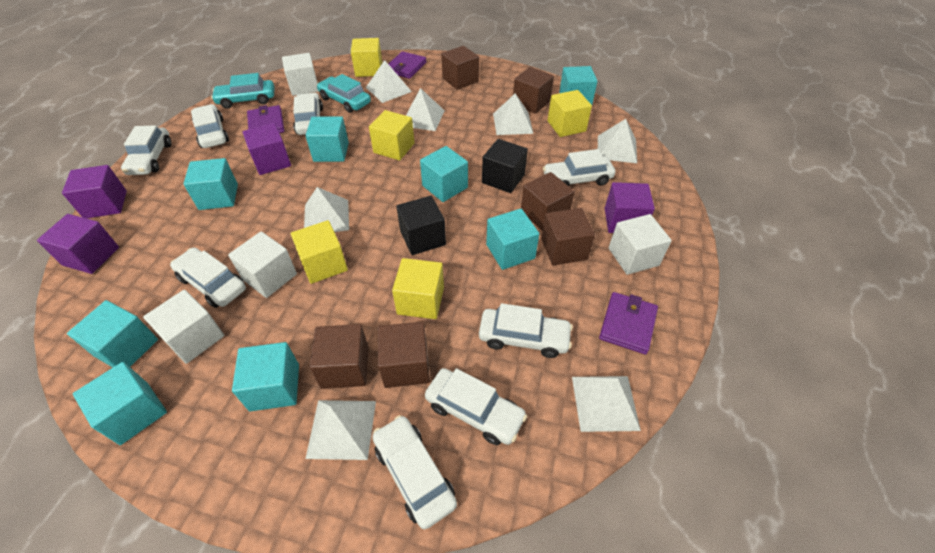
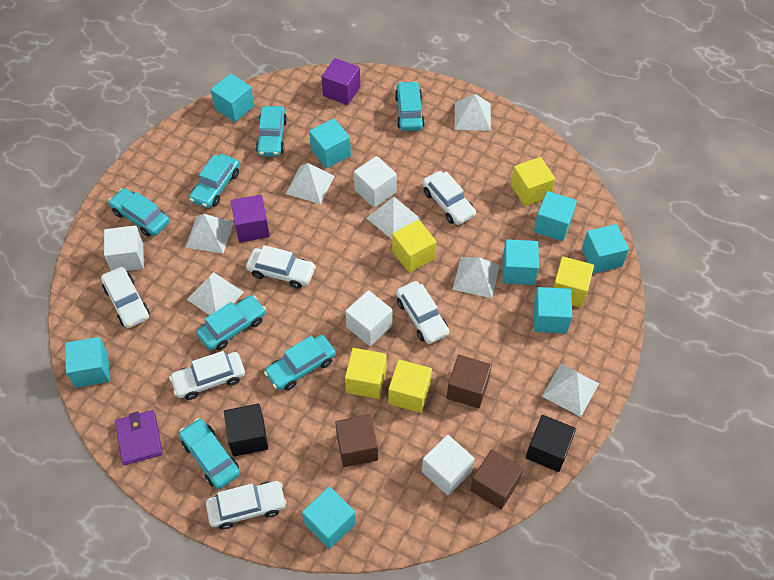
brown cube: [309,324,369,389] [378,322,430,388] [442,46,479,90] [513,67,554,114] [521,172,575,231] [541,208,595,266] = 6 -> [335,414,378,467] [446,355,492,409] [470,449,523,510] = 3
purple cube: [37,214,119,274] [62,165,127,218] [242,123,291,175] [605,182,655,233] = 4 -> [231,195,270,242] [322,58,360,105] = 2
purple wallet: [247,105,284,133] [388,51,427,79] [599,292,658,354] = 3 -> [115,410,163,465] = 1
turquoise car: [211,73,274,109] [317,74,371,113] = 2 -> [108,188,170,237] [179,418,240,489] [189,154,240,208] [196,295,266,350] [256,106,287,156] [264,335,336,390] [395,81,425,131] = 7
white car: [121,125,172,175] [170,248,246,308] [191,104,229,148] [293,93,323,135] [373,415,457,529] [425,368,527,445] [479,303,573,358] [543,149,615,186] = 8 -> [101,267,150,328] [169,351,245,400] [206,481,287,529] [246,245,316,289] [396,281,449,344] [422,171,476,225] = 6

